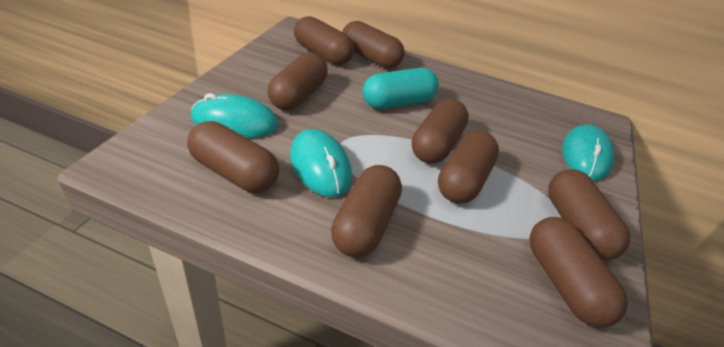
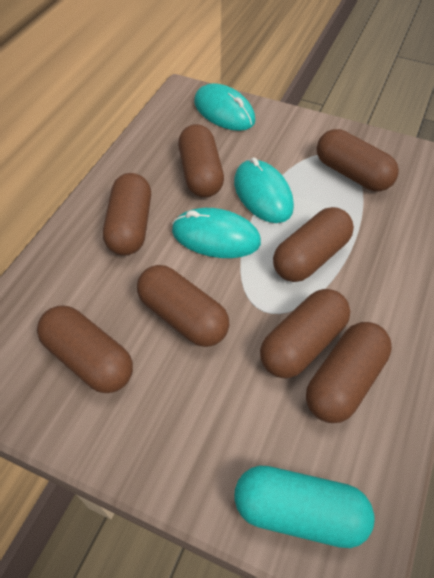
brown capsule: [187,121,279,193] [267,53,328,110] [294,16,354,65] [331,165,402,257] [342,21,405,68] [412,99,469,164] [438,131,499,204] [529,217,628,327] [548,169,630,261] = 9 -> [37,305,133,393] [103,173,151,256] [137,265,229,347] [178,124,224,197] [260,289,351,378] [273,207,354,282] [306,322,392,423] [317,129,399,192] = 8

